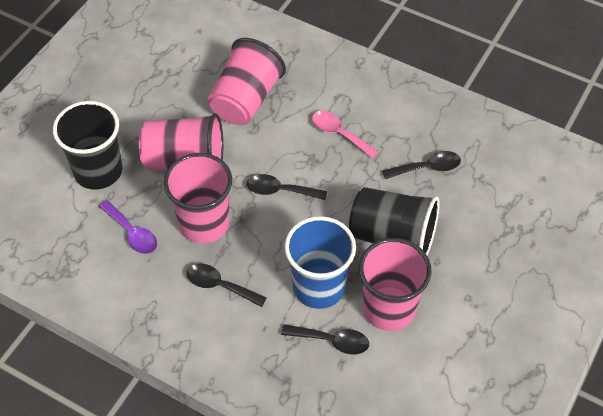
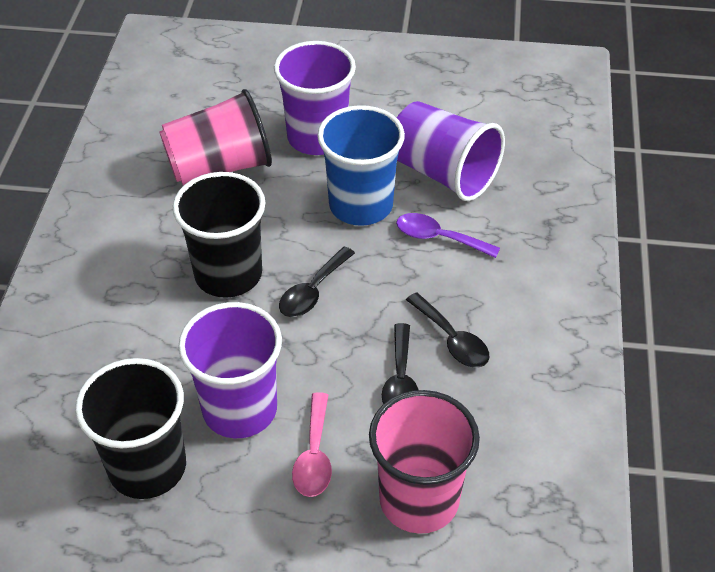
black spoon: [186,263,267,307] [247,174,327,200] [281,324,369,355] [382,151,461,179] = 4 -> [279,247,355,317] [382,323,418,404] [406,292,490,368] = 3
pink cup: [139,113,223,171] [164,153,232,243] [208,38,286,125] [359,238,432,331] = 4 -> [160,89,272,186] [369,390,480,534] = 2
purple cup: none = 0 -> [178,302,282,438] [274,41,356,155] [397,101,505,201] = 3

